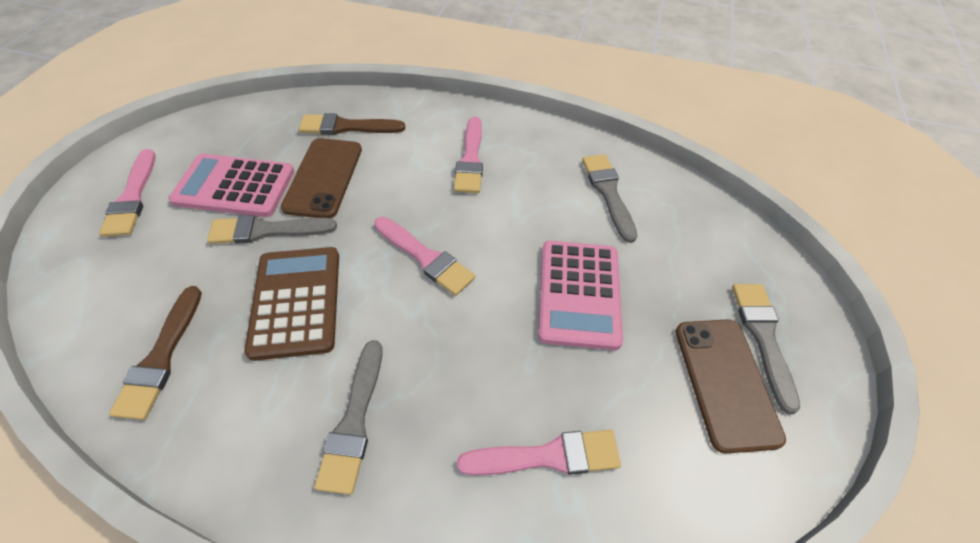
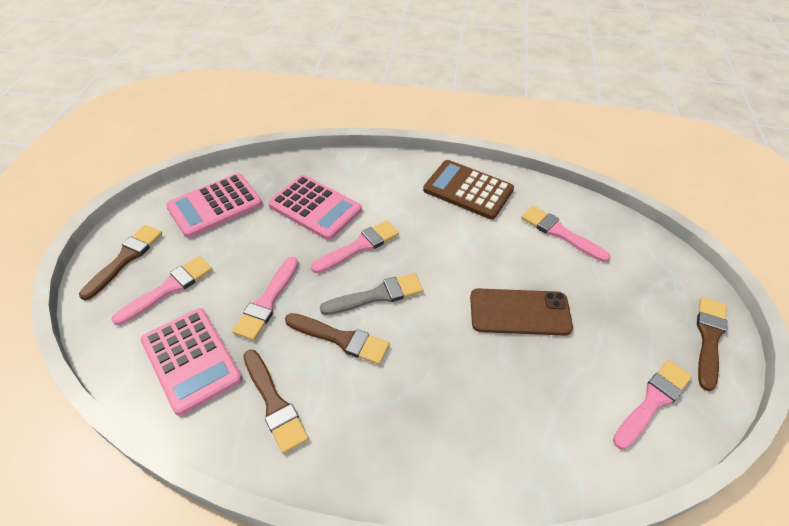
brown brush: [109,286,202,420] [299,113,405,135] = 2 -> [79,225,162,300] [243,350,309,454] [285,313,390,365] [697,297,727,391] = 4
brown phone: [281,138,362,218] [676,319,786,454] = 2 -> [470,288,573,336] = 1
grey brush: [207,215,337,244] [314,340,383,495] [582,154,638,243] [732,284,800,414] = 4 -> [320,273,423,315] = 1
pink brush: [99,149,156,237] [374,217,475,296] [454,117,483,193] [457,430,621,475] = 4 -> [111,256,213,325] [232,257,298,341] [311,220,399,273] [521,206,610,262] [613,360,692,450] = 5
pink calculator: [168,154,294,217] [538,241,623,350] = 2 -> [141,308,242,416] [166,173,262,238] [268,175,362,240] = 3

